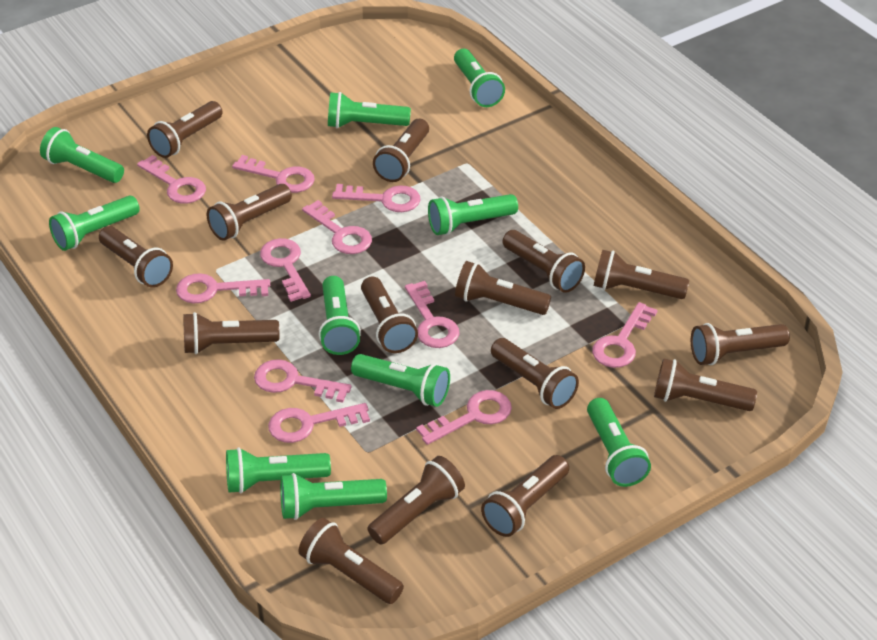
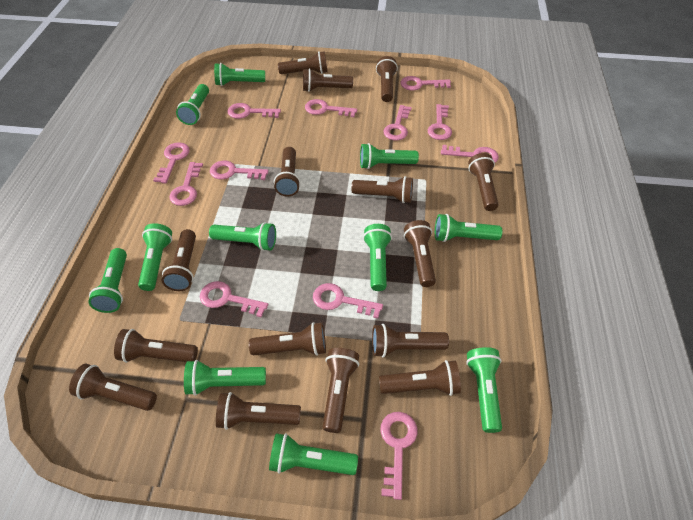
green flashlight: [40,127,124,183] [49,196,140,251] [226,447,331,494] [280,473,387,520] [319,276,361,355] [328,92,411,128] [351,354,450,407] [428,194,518,235] [454,49,505,107] [587,398,651,487] = 10 -> [88,248,127,313] [138,223,172,291] [176,84,209,125] [184,360,266,396] [209,222,276,251] [214,63,265,86] [269,433,358,475] [360,143,419,169] [363,224,392,291] [435,214,502,242] [466,347,502,433] = 11
pink key: [137,155,206,204] [176,273,270,304] [232,155,315,193] [254,359,351,403] [260,238,311,302] [268,403,370,443] [302,200,372,254] [332,184,420,212] [405,281,460,348] [416,390,512,445] [592,302,658,368] = 11 -> [153,142,190,183] [170,162,203,206] [200,281,268,317] [210,161,268,180] [228,103,281,119] [305,99,357,117] [313,283,383,318] [380,412,418,500] [383,105,412,140] [400,76,451,90] [428,104,452,140] [441,145,499,163] = 12

